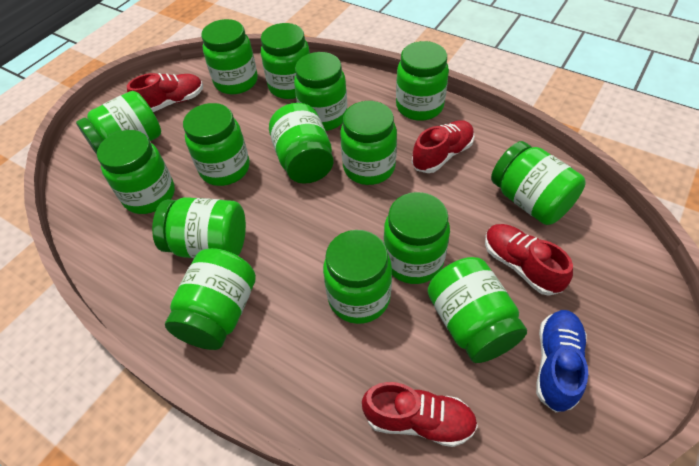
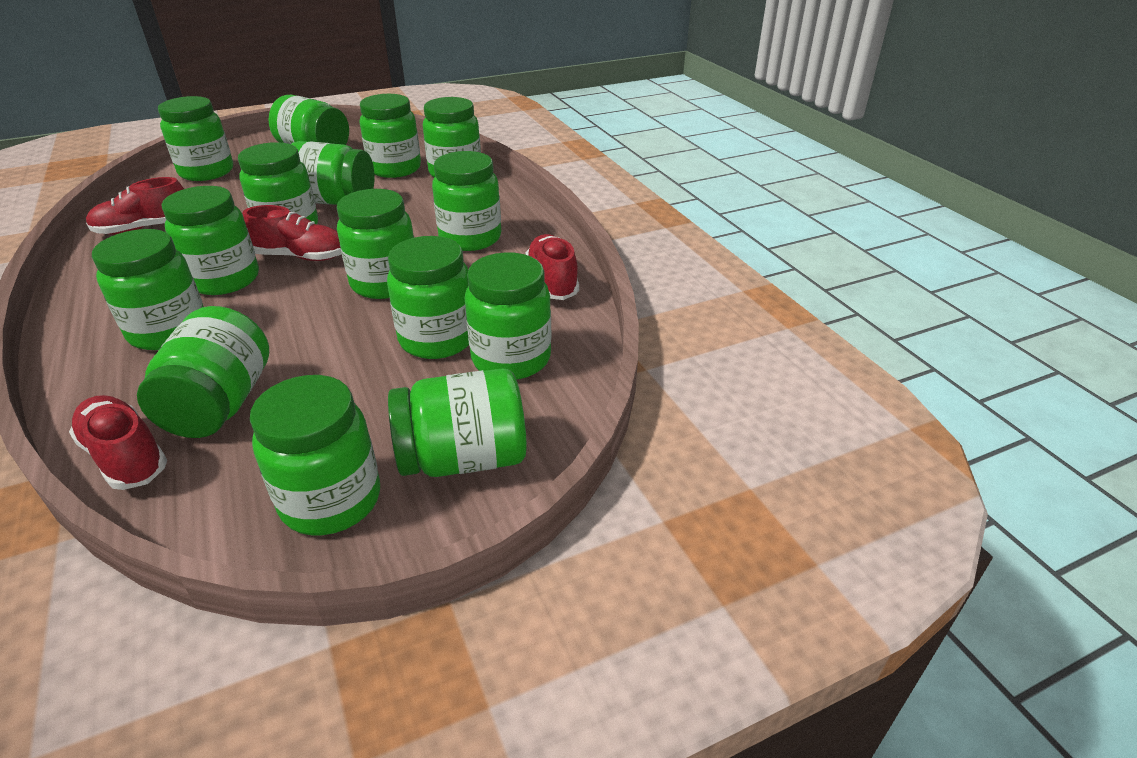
blue shoe: [536,310,588,412] = 1 -> none = 0

